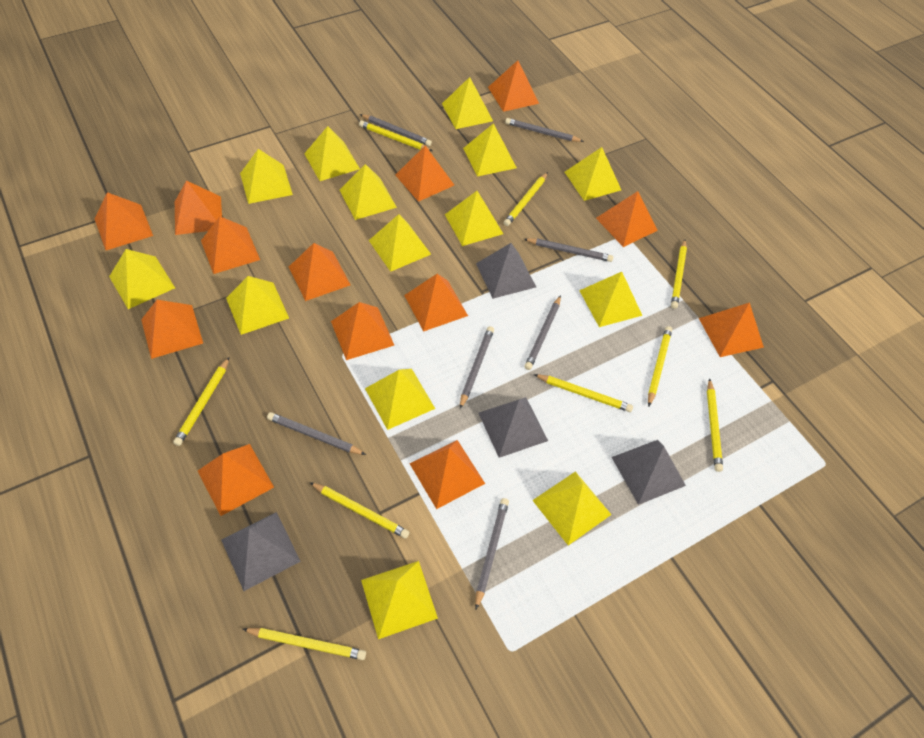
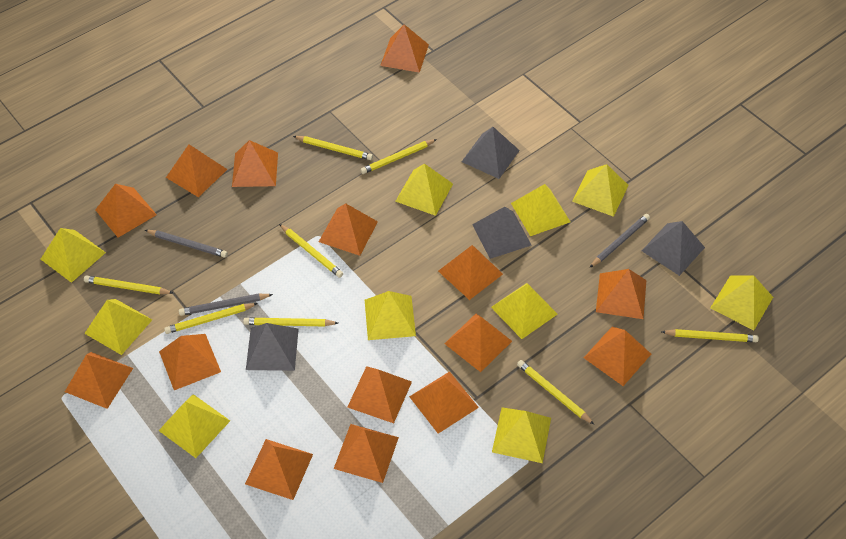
grey pencil: [267,412,366,455] [360,114,432,146] [460,326,494,409] [475,498,509,609] [505,118,584,142] [524,238,613,262] [525,295,561,370] = 7 -> [145,230,228,258] [179,294,273,316] [589,214,650,268] = 3
orange pyramid: [95,192,153,250] [141,300,203,359] [175,180,222,235] [198,444,274,516] [201,216,260,274] [289,243,351,301] [331,302,394,360] [395,146,454,202] [404,274,468,332] [410,440,485,509] [488,60,539,112] [596,191,658,247] [699,303,764,357] = 13 -> [65,352,133,409] [95,184,157,238] [159,334,221,390] [166,144,227,197] [232,140,278,187] [245,439,313,500] [319,203,378,256] [334,424,399,483] [348,366,412,423] [380,24,429,73] [409,371,479,434] [438,245,503,300] [444,314,512,372] [584,327,651,386] [596,269,646,319] = 15
yellow pencil: [173,357,229,446] [243,628,366,660] [309,482,409,539] [359,120,432,151] [504,172,548,226] [533,374,633,412] [648,326,672,406] [671,239,687,309] [707,378,723,472] = 9 -> [84,276,173,294] [164,303,258,334] [243,318,338,326] [279,224,343,278] [293,136,373,160] [360,139,437,174] [517,360,594,424] [662,329,759,342] = 8
yellow pyramid: [109,249,175,309] [226,276,289,335] [240,149,293,204] [304,126,360,181] [340,164,397,220] [361,561,438,639] [365,369,435,430] [369,214,431,272] [442,77,493,129] [445,191,503,246] [463,123,517,177] [532,472,612,545] [565,147,621,201] [579,272,642,327] = 14 -> [41,228,106,283] [84,299,152,355] [158,394,230,458] [365,291,416,340] [395,163,453,216] [491,283,558,339] [492,407,551,463] [511,184,570,236] [572,164,629,217] [710,275,773,331] = 10

